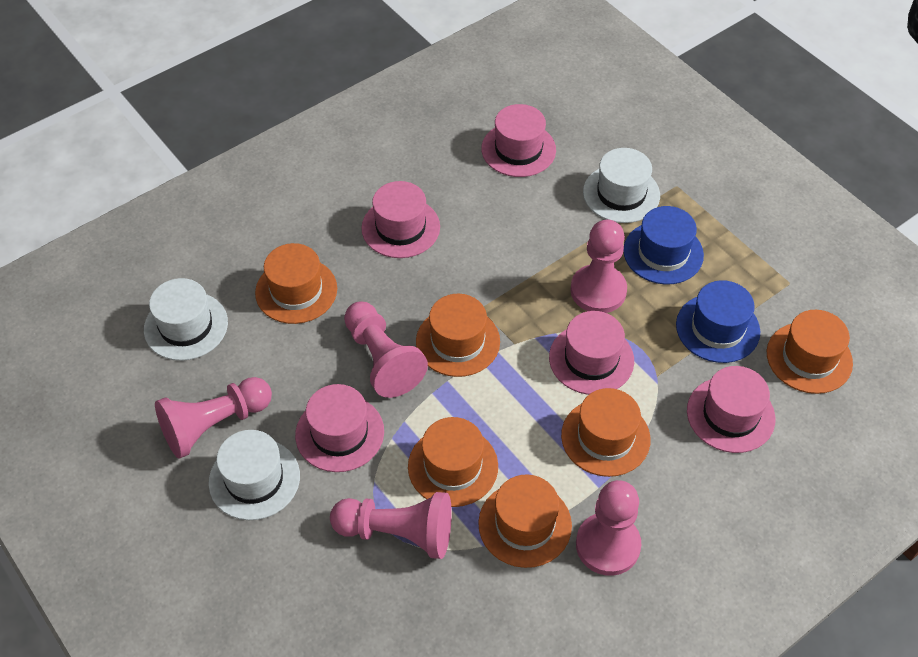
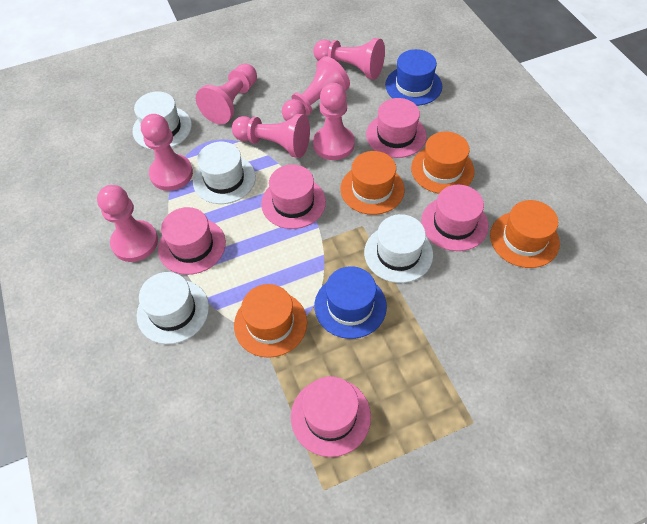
orange hat: [255,243,337,324] [408,417,498,507] [416,294,500,377] [478,475,572,568] [561,388,650,477] [767,310,853,394] = 6 -> [234,284,307,358] [340,151,405,215] [411,132,475,194] [490,200,560,268] = 4
pink pawn: [155,377,272,459] [330,492,452,559] [344,302,428,398] [570,220,627,313] [576,480,641,576] = 5 -> [97,185,158,262] [141,114,193,191] [196,63,257,125] [232,114,310,158] [282,56,350,121] [313,38,385,80] [313,83,355,160] = 7
white hat: [144,278,228,361] [208,430,300,520] [583,148,660,223] = 3 -> [133,91,192,150] [137,272,209,344] [193,142,256,204] [364,214,433,283] = 4

